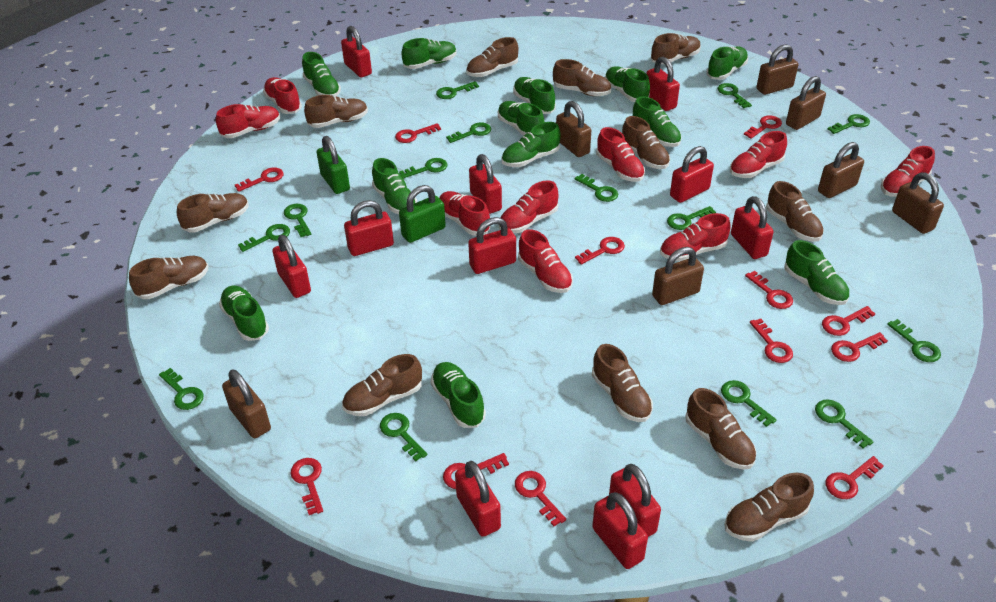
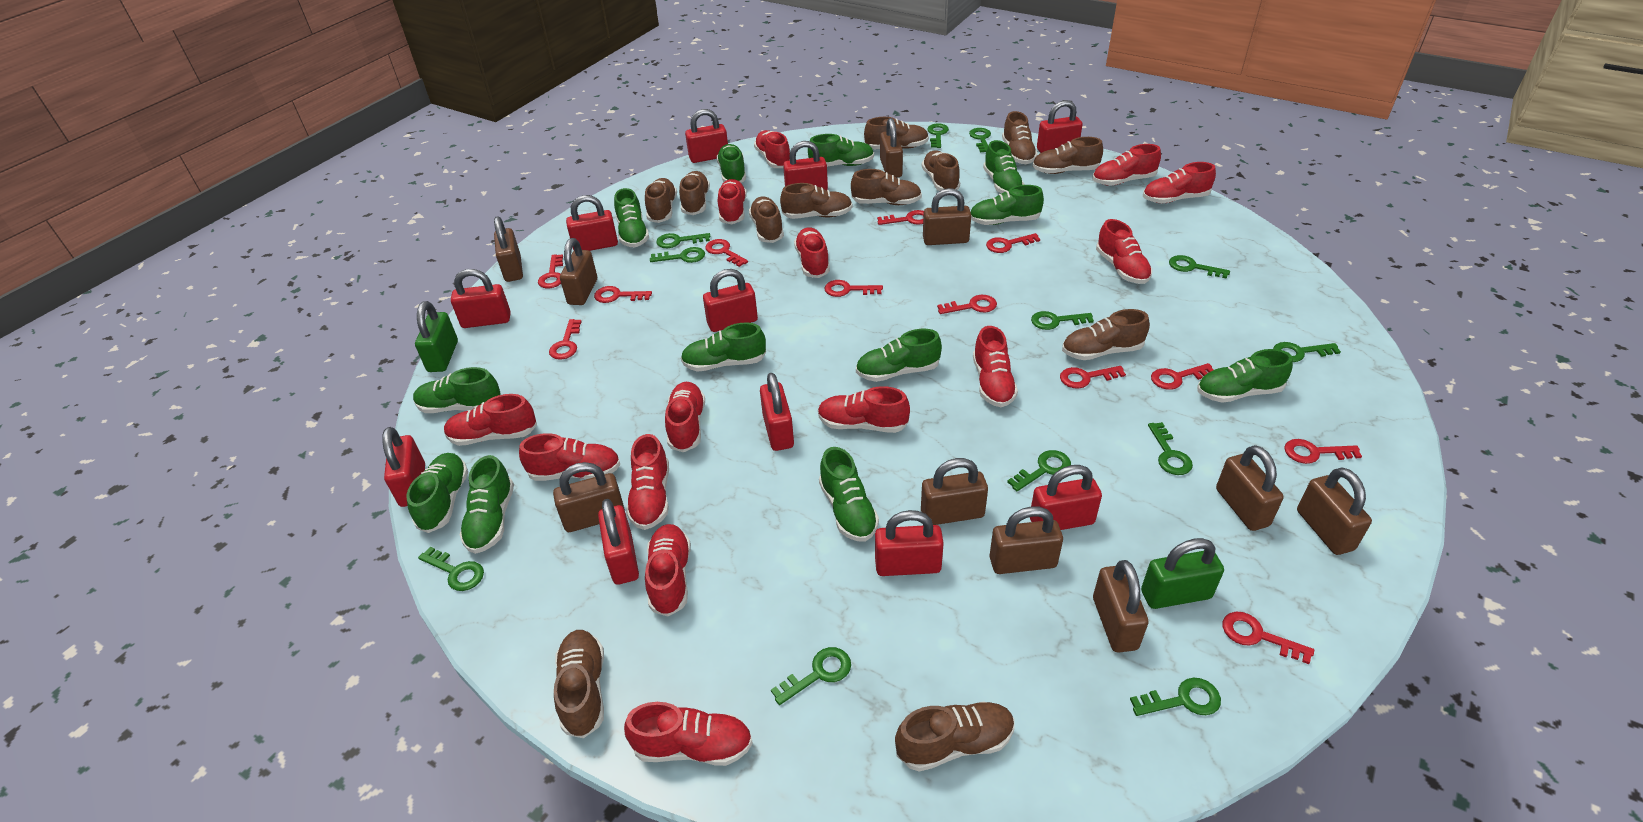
brown padlock: [222,370,271,438] [556,101,591,157] [652,247,704,305] [756,44,798,95] [786,76,826,130] [818,142,864,198] [892,173,944,234] = 7 -> [494,216,523,282] [553,462,625,532] [560,238,597,305] [880,118,903,178] [921,458,988,525] [923,188,971,245] [990,506,1063,574] [1093,560,1149,653] [1216,445,1284,531] [1297,468,1372,555] = 10
green key: [159,368,204,410] [238,224,290,252] [284,204,311,237] [380,413,428,461] [399,158,447,179] [436,81,479,99] [446,122,491,143] [575,174,618,202] [667,206,716,230] [718,83,752,108] [721,380,777,427] [815,399,874,448] [828,114,870,134] [887,319,941,362] = 14 -> [418,547,484,591] [650,247,705,263] [656,233,711,248] [771,647,851,705] [927,123,949,148] [969,128,991,152] [1007,450,1071,491] [1031,311,1094,330] [1130,678,1221,716] [1148,422,1193,475] [1169,255,1230,279] [1273,342,1341,362] = 12
red shoe: [216,104,280,138] [263,77,302,114] [439,191,491,236] [499,180,558,233] [518,229,573,293] [596,127,645,182] [660,213,731,261] [730,131,787,178] [881,146,935,197] = 9 -> [444,394,537,446] [519,433,620,481] [624,702,753,766] [626,434,669,530] [645,524,691,616] [665,382,705,452] [718,179,747,224] [754,130,790,168] [794,227,830,278] [818,386,910,433] [973,326,1018,407] [1092,144,1161,186] [1096,219,1152,284] [1143,162,1216,203] = 14

